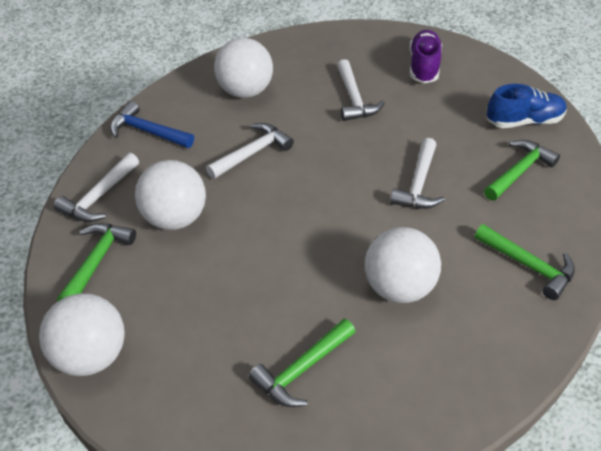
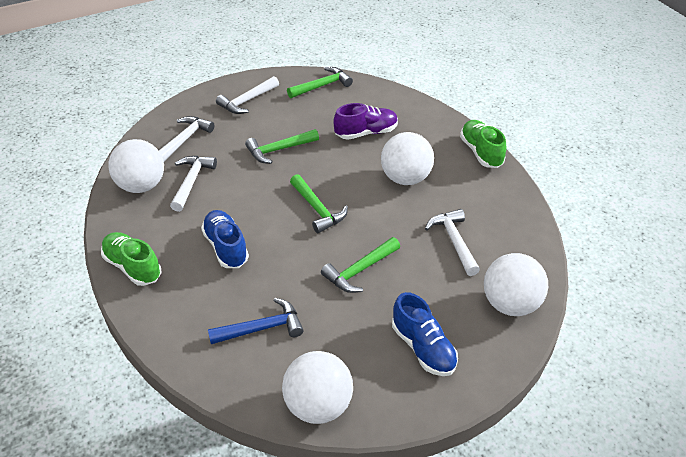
blue shoe: [487,84,567,128] = 1 -> [201,210,249,268] [392,292,458,376] = 2
green shoe: none = 0 -> [101,232,161,286] [460,120,506,168] = 2

